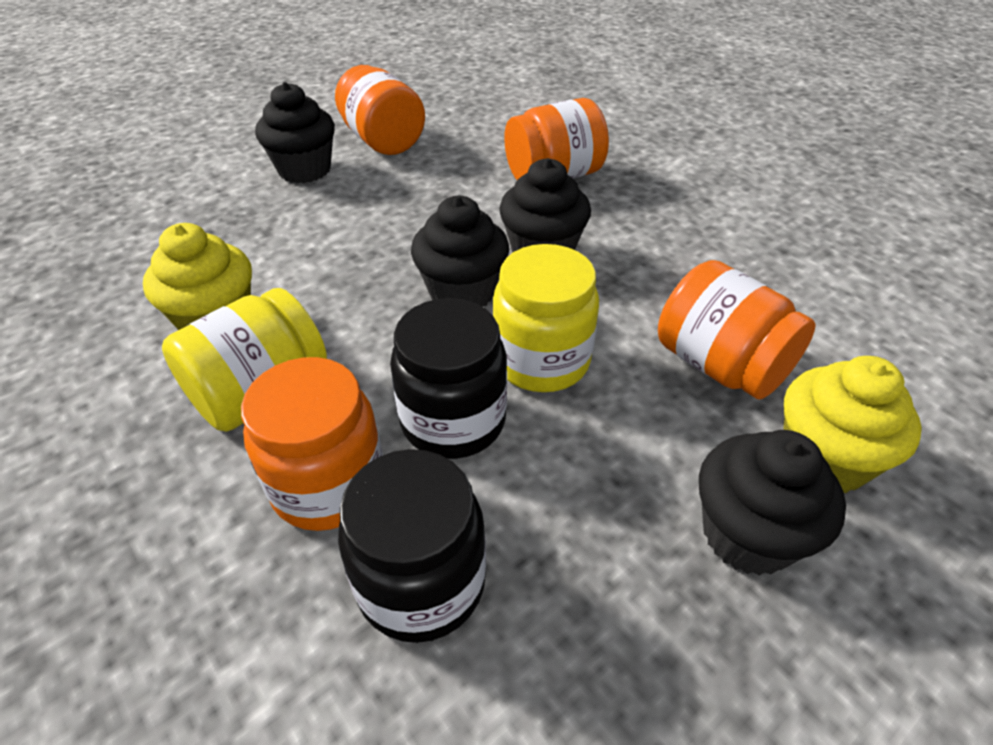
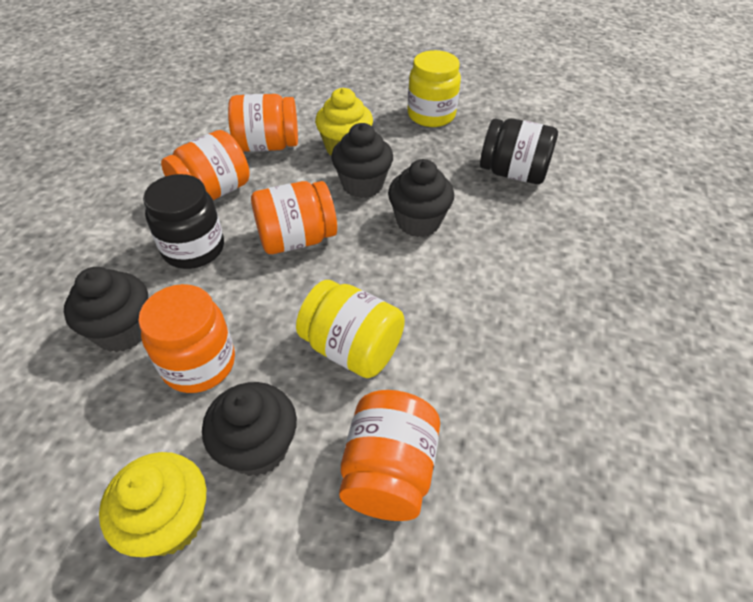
orange jar: [241,357,383,531] [335,65,425,155] [504,98,609,180] [658,260,816,400] = 4 -> [138,284,235,393] [161,130,250,200] [228,94,298,152] [251,181,337,254] [339,390,440,521] = 5

